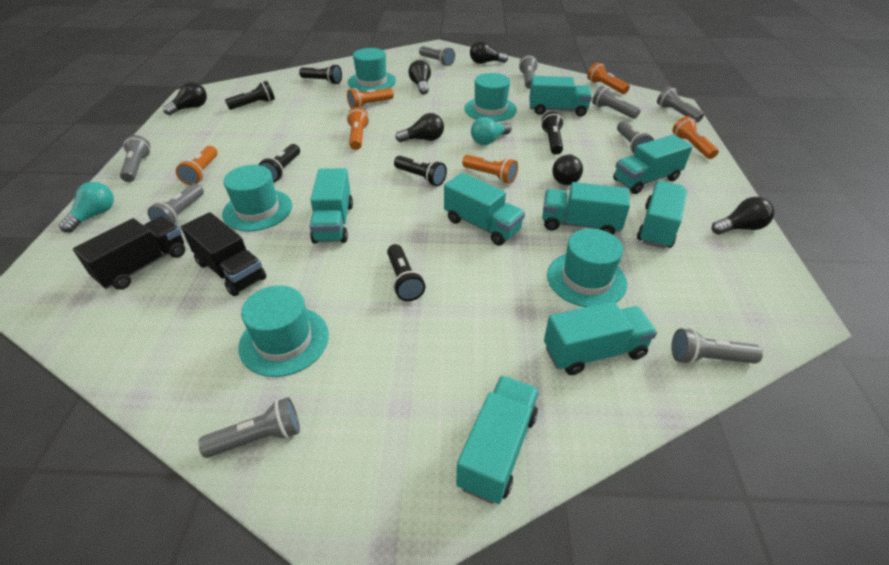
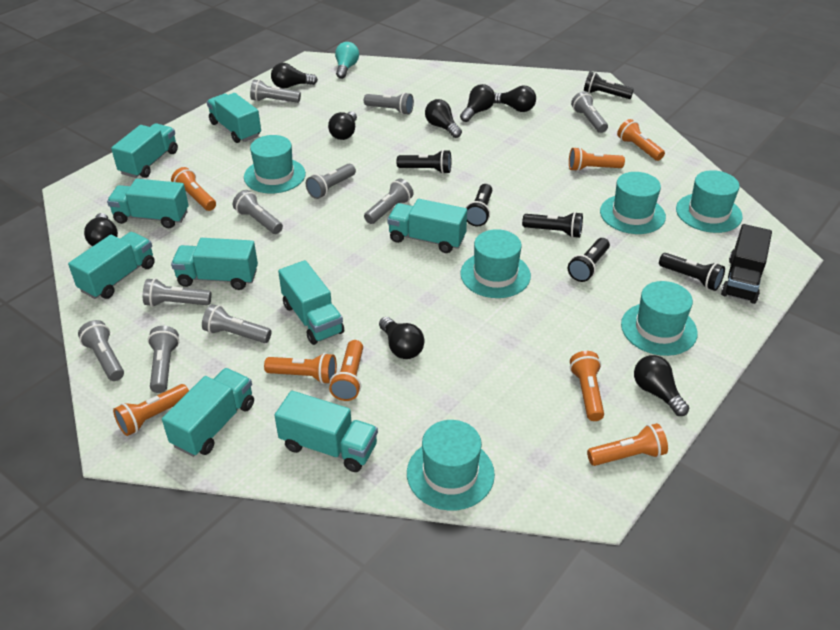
black light bulb: [163,82,207,115] [396,113,444,142] [408,60,431,95] [470,41,508,64] [552,154,583,185] [712,197,774,235] = 6 -> [84,213,118,246] [271,63,318,89] [328,112,357,140] [379,317,424,359] [425,99,462,138] [460,84,495,122] [494,86,536,112] [634,355,689,416] = 8
black truck: [73,216,185,290] [181,212,267,296] = 2 -> [721,224,772,304] = 1
grey flashlight: [120,135,151,182] [147,184,204,225] [198,397,300,458] [419,46,455,66] [519,55,538,89] [592,86,641,119] [617,121,654,154] [657,86,704,123] [671,328,763,364] = 9 -> [78,320,124,381] [143,278,212,307] [148,326,179,393] [202,304,272,343] [233,190,283,234] [250,79,301,103] [306,164,356,199] [364,92,414,115] [364,178,413,224] [571,91,608,133] = 10
orange flashlight: [176,146,218,185] [347,88,394,109] [347,107,369,150] [462,155,518,184] [587,62,630,94] [673,116,718,159] = 6 -> [113,384,189,436] [171,167,216,211] [264,353,337,384] [329,340,363,401] [569,147,625,171] [570,351,604,421] [587,423,668,466] [617,119,665,161] = 8
turquoise hat: [222,165,292,231] [238,285,329,377] [348,48,396,92] [464,73,517,122] [547,228,627,307] = 5 -> [244,135,306,194] [407,420,495,511] [460,229,531,298] [600,172,666,234] [621,281,698,356] [676,170,743,233] = 6
turquoise light bulb: [59,182,114,233] [471,117,512,145] = 2 -> [335,42,359,79] = 1
turquoise truck: [309,168,353,243] [444,173,525,246] [456,376,539,504] [529,76,592,117] [542,182,630,235] [544,301,657,375] [613,134,693,194] [637,181,687,249] = 8 -> [68,232,155,299] [107,179,189,228] [111,123,178,178] [162,368,254,457] [171,238,258,290] [207,93,261,143] [274,391,378,472] [278,260,344,345] [387,199,467,253] = 9

